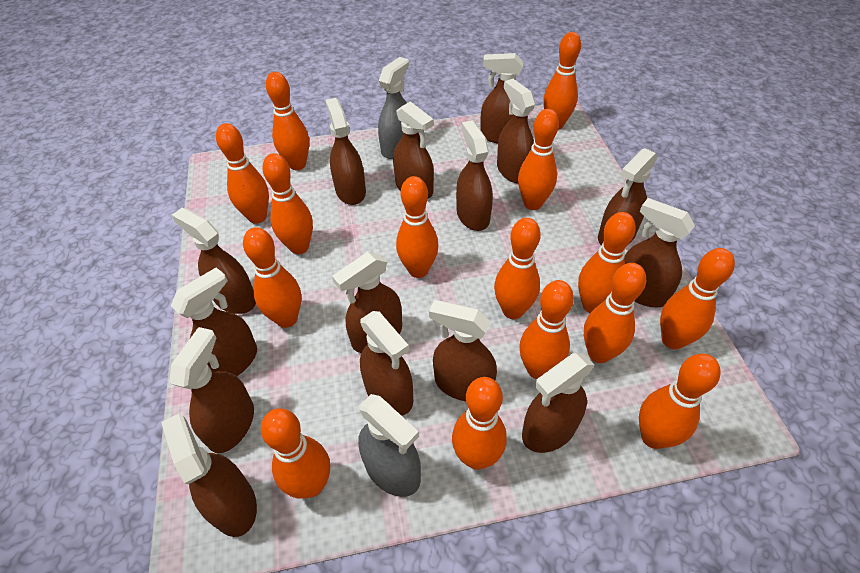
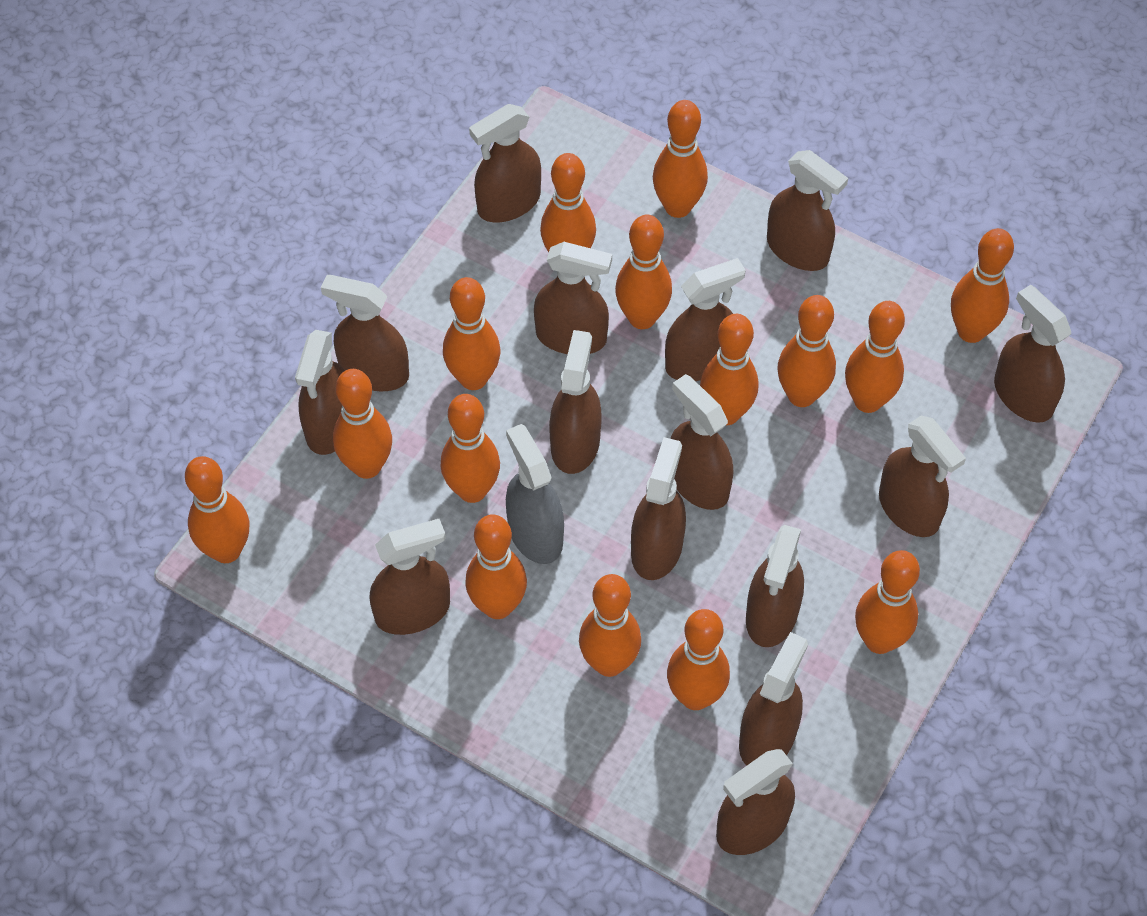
grey spray bottle: [358,394,421,497] [378,57,409,159] = 2 -> [506,424,564,564] = 1

